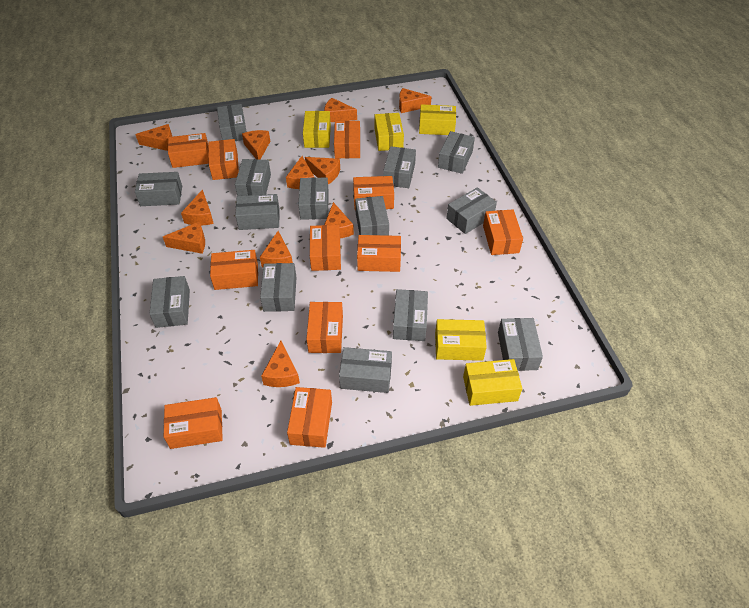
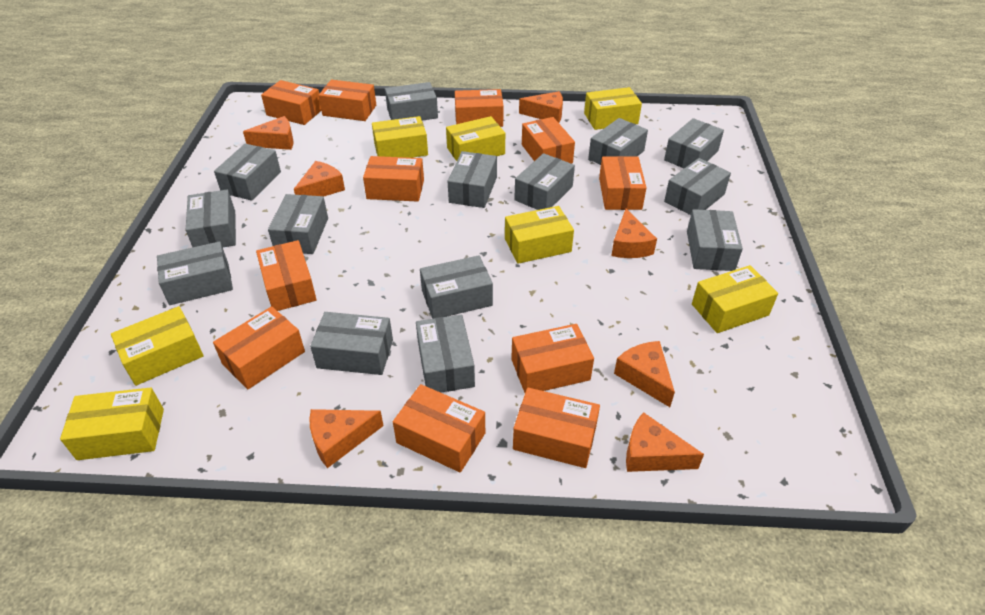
orange cheese: [135,124,172,151] [163,222,205,254] [181,189,214,226] [242,130,270,160] [260,231,293,267] [261,341,300,387] [286,156,314,189] [305,157,340,184] [324,98,357,122] [324,202,354,238] [399,88,432,113] = 11 -> [243,116,294,150] [294,161,345,197] [309,409,384,468] [519,91,563,123] [611,209,657,258] [614,341,675,407] [626,412,704,472] = 7
yellow box: [303,111,331,148] [375,113,404,151] [419,104,456,135] [435,319,487,361] [463,359,522,406] = 5 -> [60,387,164,460] [111,306,204,386] [372,116,428,158] [446,116,505,161] [505,206,574,264] [584,87,642,130] [692,265,778,333] = 7

